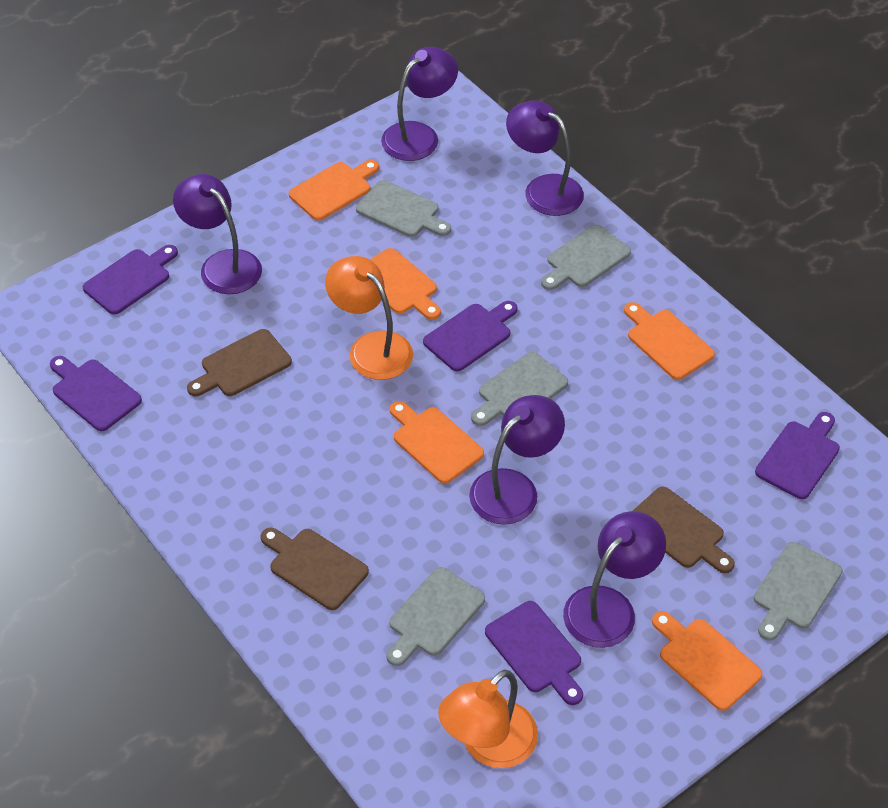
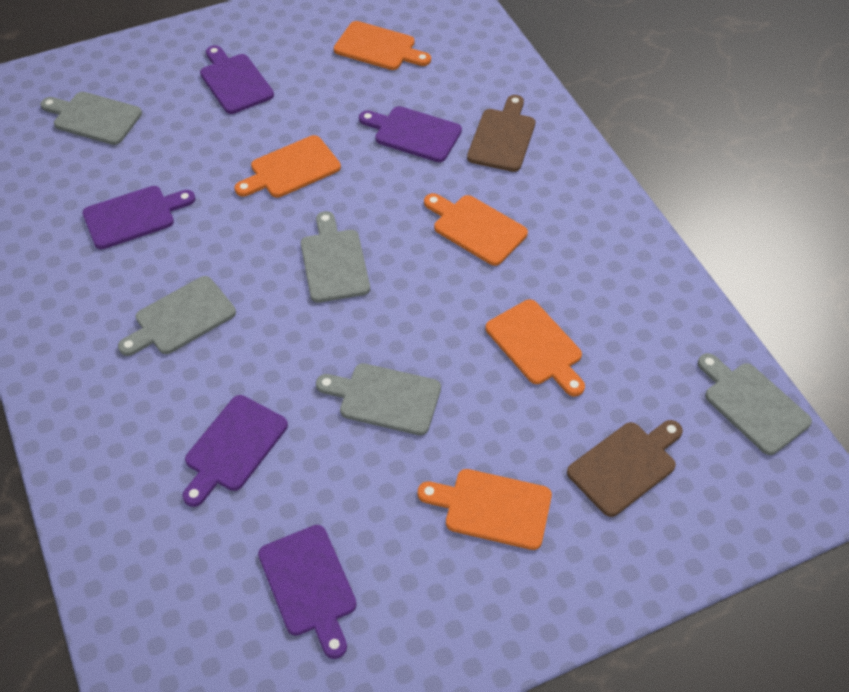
brown cutting board: [187,329,292,397] [261,528,369,610] [633,486,735,573] = 3 -> [467,95,535,172] [567,420,683,517] = 2
orange lamp: [325,256,413,380] [438,669,538,768] = 2 -> none = 0
purple lamp: [173,174,262,294] [381,47,458,161] [469,395,565,525] [506,100,584,216] [563,511,666,648] = 5 -> none = 0

